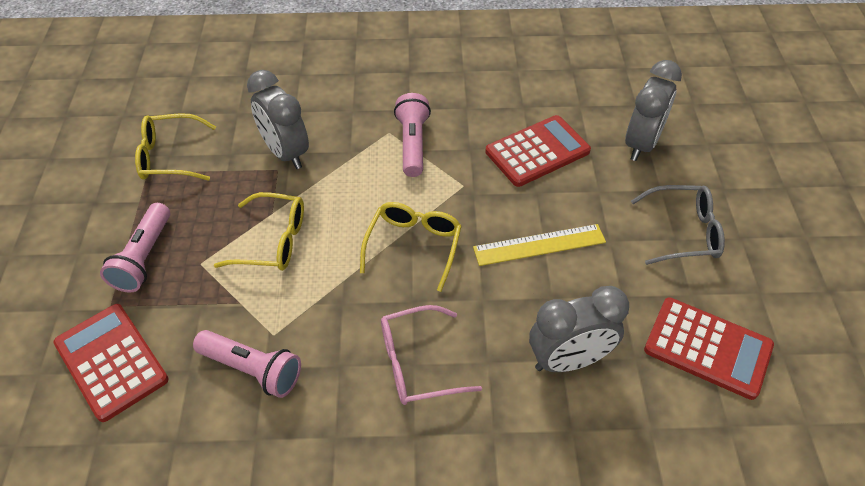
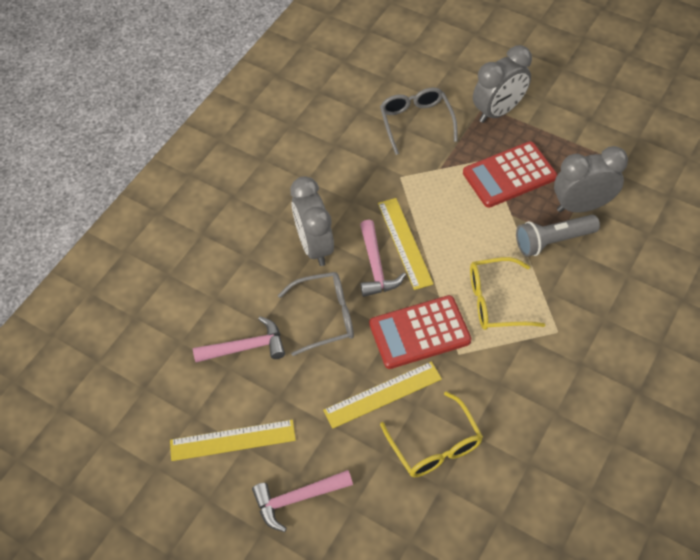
grey flashlight: none = 0 -> [516,215,600,257] = 1
grey glasses: [631,185,725,265] = 1 -> [278,272,354,356] [380,87,458,155] = 2
pink flashlight: [100,203,170,293] [193,330,301,398] [394,93,431,177] = 3 -> none = 0
pink glasses: [381,305,482,405] = 1 -> none = 0
pink hammer: none = 0 -> [193,316,285,363] [252,470,353,532] [360,220,406,297] = 3
red calculator: [53,304,169,422] [485,115,591,187] [644,297,774,400] = 3 -> [369,295,471,369] [463,141,557,208] = 2
yellow glasses: [135,113,216,181] [214,192,304,271] [360,202,462,292] = 3 -> [380,392,483,477] [470,257,545,330] = 2
yellow ruler: [473,224,606,266] = 1 -> [170,420,296,461] [323,361,442,429] [378,198,434,290] = 3

